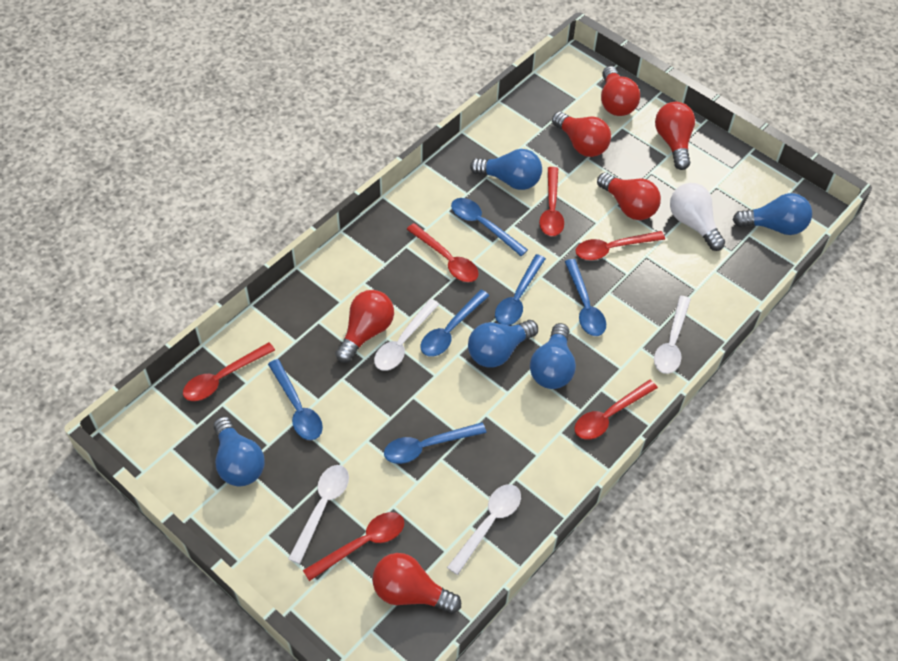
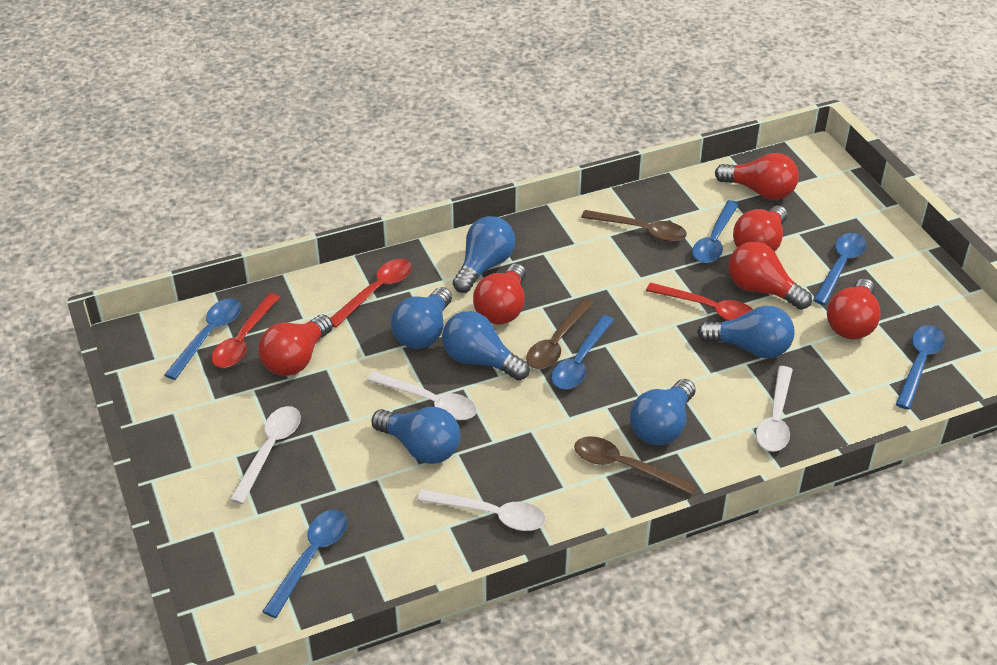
blue light bulb: [213,416,265,486] [468,320,538,368] [470,149,542,190] [530,323,576,389] [733,193,812,235] = 5 -> [371,407,460,464] [391,287,452,349] [442,311,530,381] [453,216,515,293] [630,379,695,445] [697,306,795,358] = 6
brown spoon: none = 0 -> [526,298,594,369] [574,436,697,495] [581,210,687,242] = 3
red spoon: [183,342,275,401] [303,512,404,581] [407,223,479,282] [539,167,564,236] [575,231,665,260] [575,380,658,440] = 6 -> [211,293,280,368] [330,259,412,328] [646,283,753,321] = 3
white light bulb: [670,183,725,251] = 1 -> none = 0

